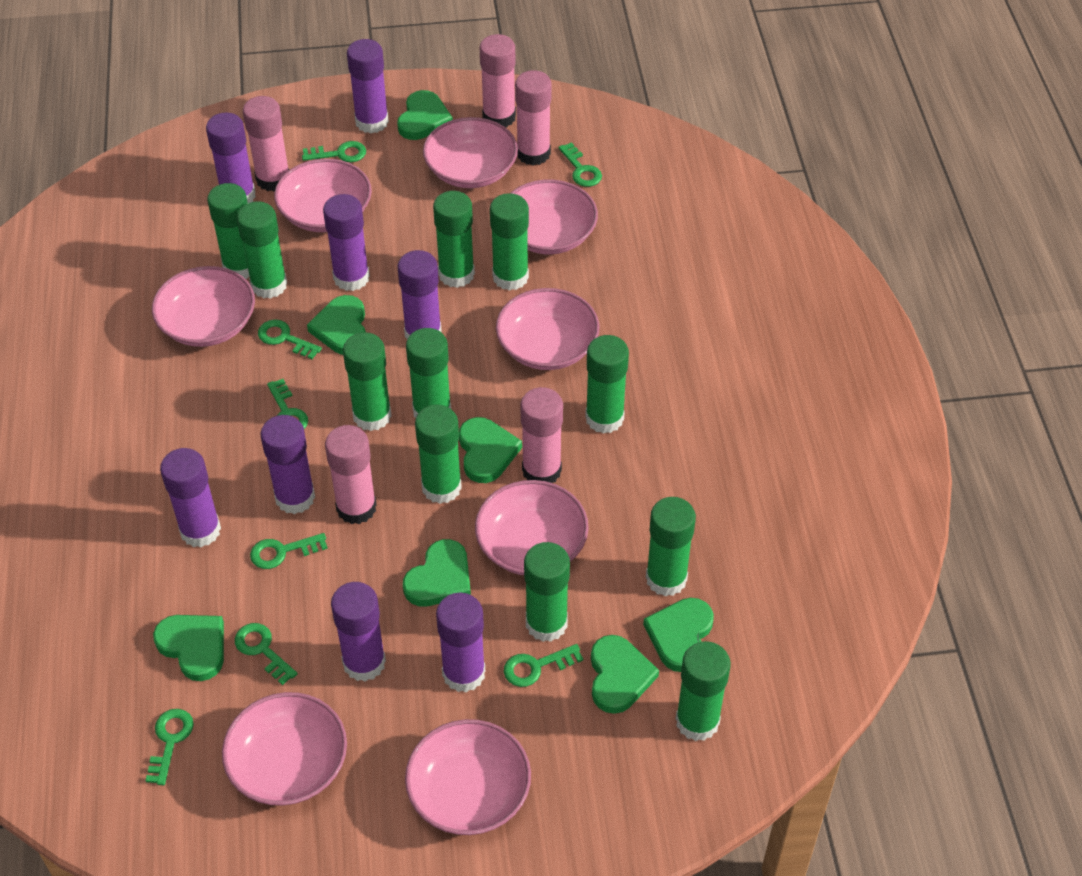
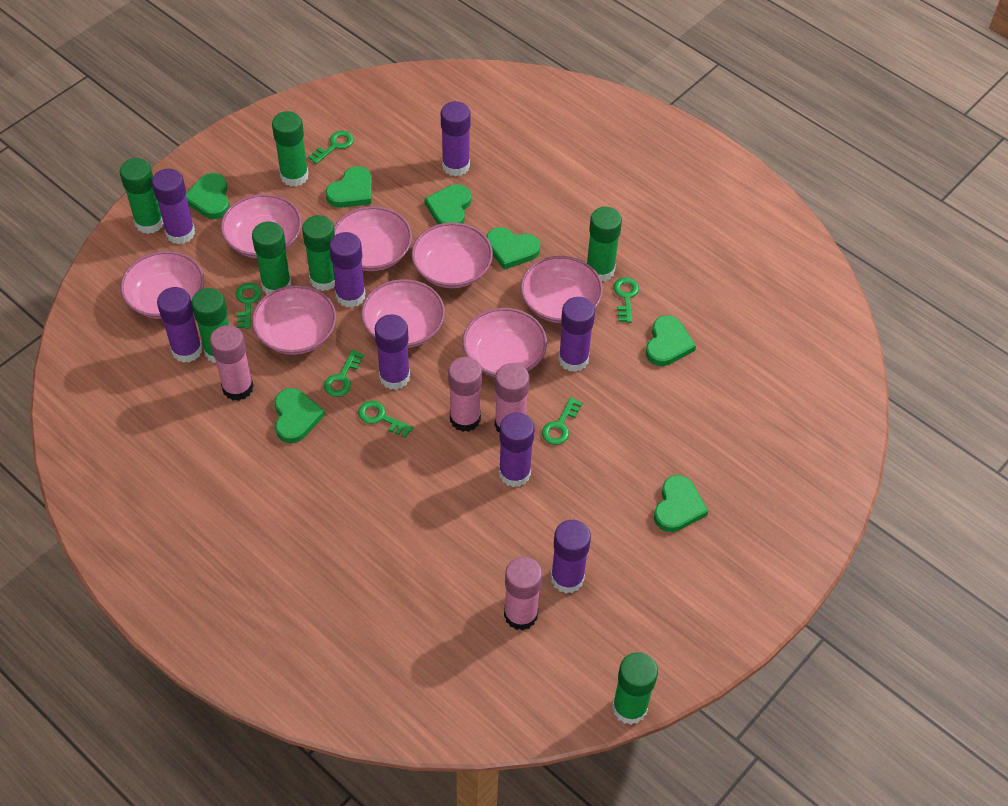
green glue stick: [207,183,250,279] [237,201,287,299] [343,332,391,431] [406,328,451,418] [415,405,462,504] [433,191,475,288] [490,193,529,291] [524,542,570,642] [585,335,629,434] [646,497,696,597] [676,641,731,741] = 11 -> [120,158,164,234] [191,288,229,363] [252,221,292,294] [272,111,309,187] [302,215,335,291] [586,207,622,281] [612,652,658,725] = 7
green key: [145,709,194,785] [235,623,298,685] [250,533,328,569] [258,319,322,359] [267,379,308,429] [302,141,366,162] [504,644,583,687] [558,142,602,187] = 8 -> [236,283,262,329] [308,131,354,164] [324,350,364,397] [358,401,413,438] [542,397,582,445] [614,277,639,323] = 6
pink glue stick: [243,96,289,191] [325,425,377,524] [480,34,516,127] [515,70,551,165] [521,387,563,483] = 5 -> [210,325,254,401] [448,357,482,432] [495,363,529,433] [504,557,542,630] = 4

